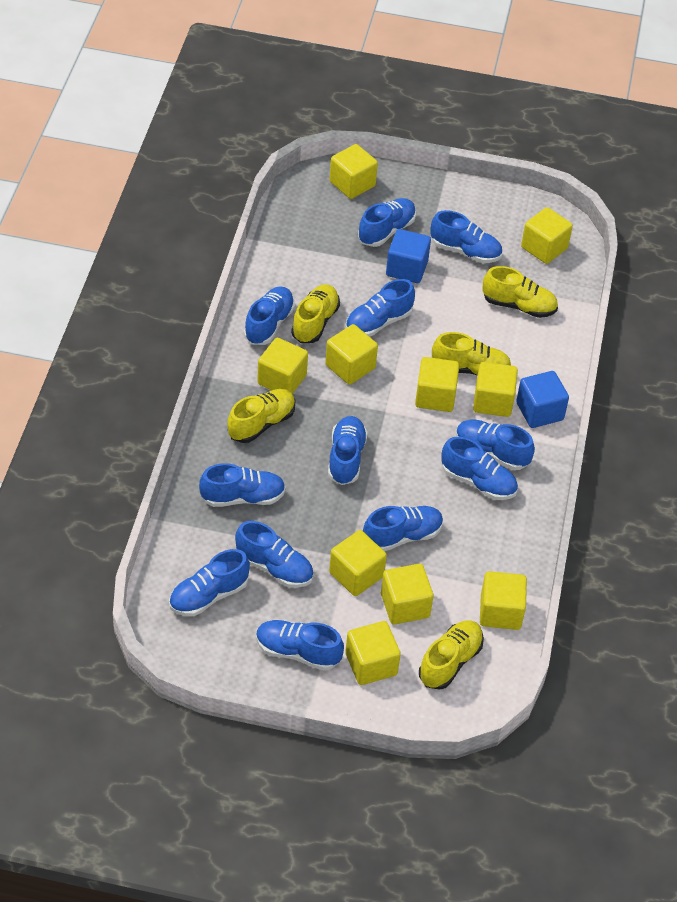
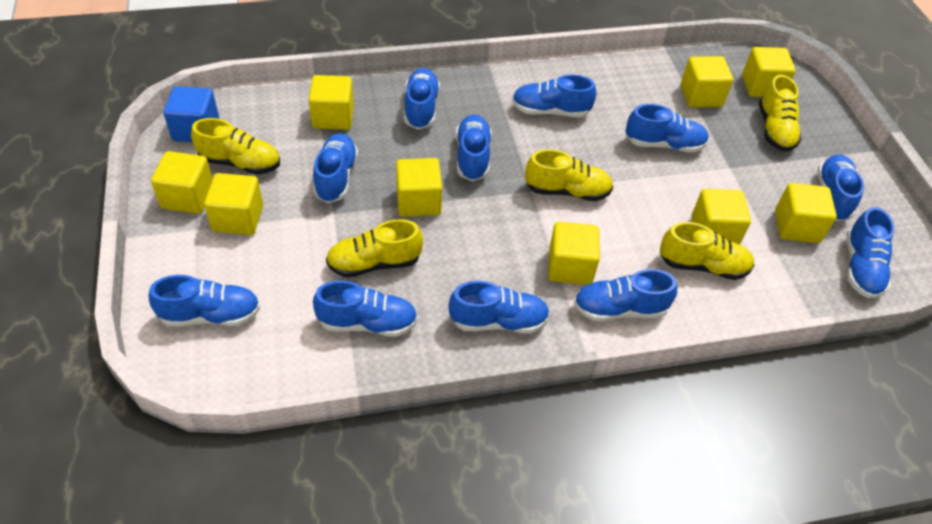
blue cube: [386,229,431,283] [516,371,569,428] = 2 -> [163,86,219,142] = 1
blue shoe: [169,549,250,616] [199,463,286,507] [235,521,314,588] [244,286,295,345] [256,620,344,671] [328,416,368,485] [345,279,415,337] [358,198,416,247] [363,506,443,551] [430,210,502,263] [441,437,518,500] [456,420,535,470] = 12 -> [149,275,260,327] [313,133,358,203] [313,281,418,337] [404,68,440,130] [449,281,550,333] [456,114,492,181] [512,75,596,118] [574,269,677,321] [626,104,709,153] [818,154,864,221] [846,207,894,298] = 11
yellow cube: [257,338,308,394] [325,324,378,385] [329,530,387,596] [330,144,378,199] [345,621,401,685] [381,564,434,624] [415,357,459,412] [473,362,518,417] [480,571,527,630] [521,207,573,264] = 10 -> [151,151,213,214] [204,173,263,235] [309,75,354,130] [396,158,442,217] [548,222,600,285] [681,56,733,107] [691,189,751,244] [742,47,796,97] [775,183,837,243] = 9

